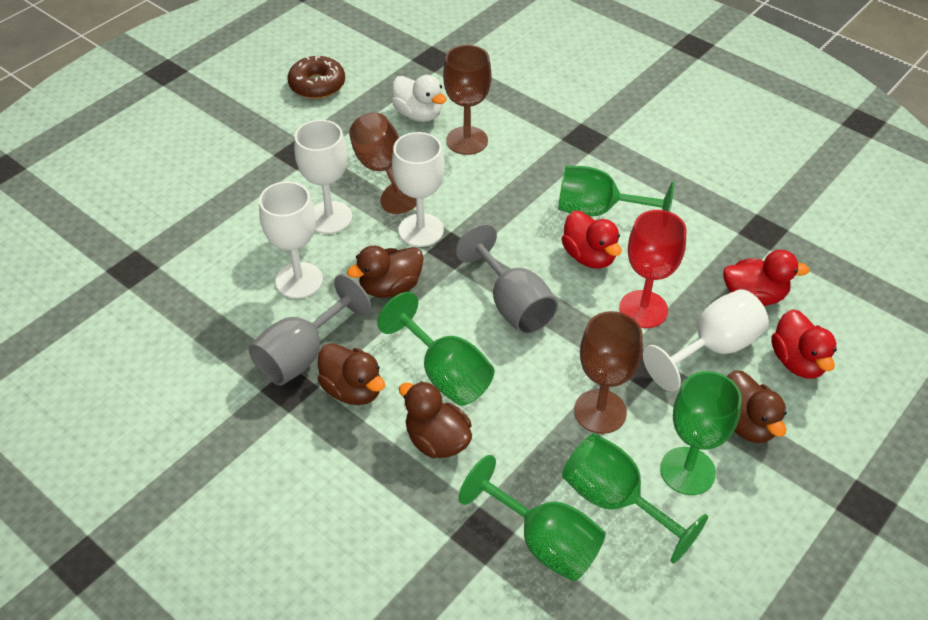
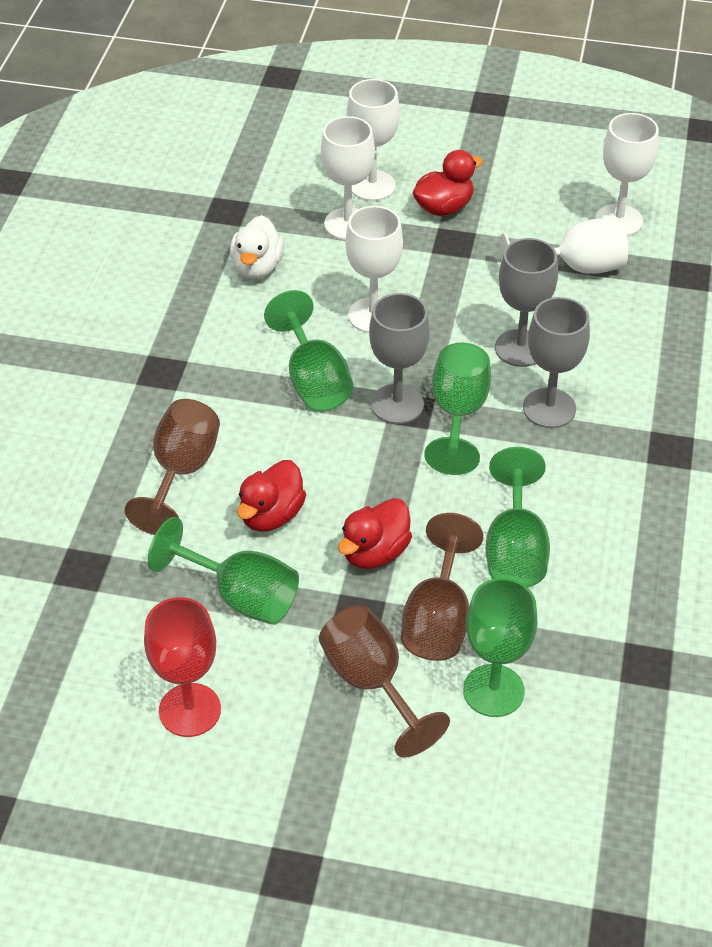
brown donut: [287,56,345,99] = 1 -> none = 0
brown duck: [317,343,385,405] [347,246,424,298] [399,381,472,458] [727,370,787,443] = 4 -> none = 0
grey goblet: [249,274,371,386] [455,224,558,334] = 2 -> [369,293,430,424] [495,238,558,367] [523,297,590,428] = 3
white goblet: [259,181,323,299] [294,120,352,234] [392,132,445,247] [643,289,769,392] = 4 -> [321,116,375,240] [346,206,403,333] [347,79,400,201] [500,218,628,274] [595,113,659,236] = 5

